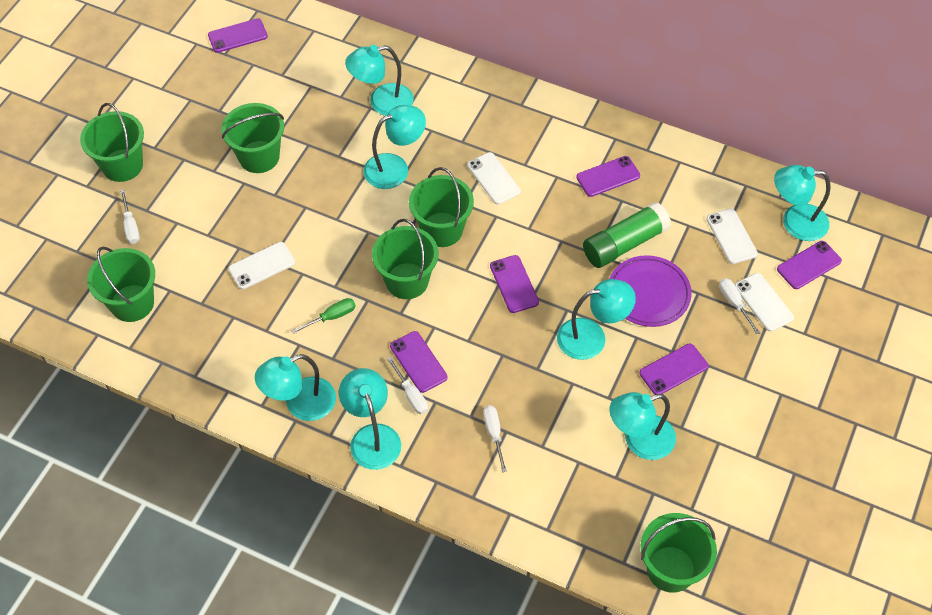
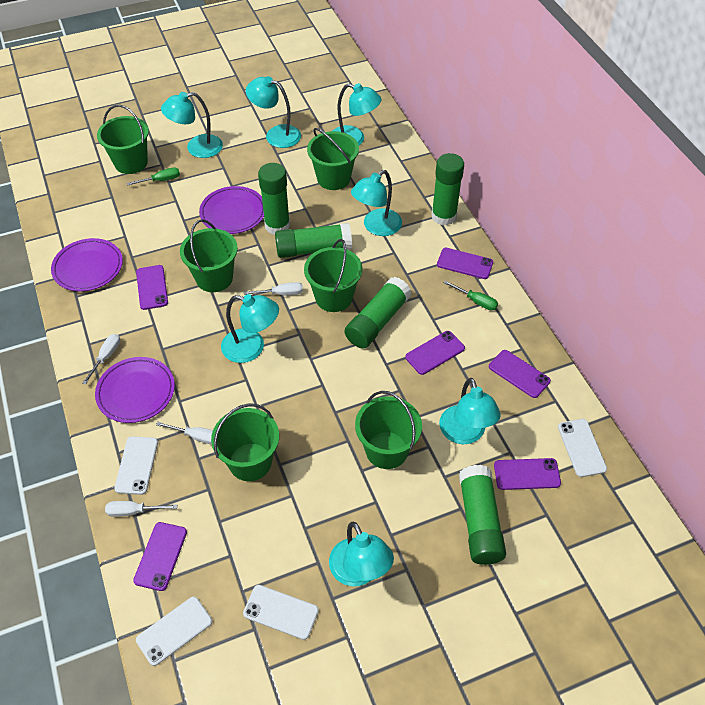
green glue stick: [583,202,671,268] = 1 -> [258,163,290,234] [275,223,352,258] [345,277,412,348] [431,153,464,225] [459,465,506,565] = 5
green screwdriver: [291,298,356,334] = 1 -> [127,167,180,186] [444,280,498,311] = 2
purple plate: [610,255,692,327] = 1 -> [51,238,123,291] [95,357,175,423] [199,186,264,234] = 3

